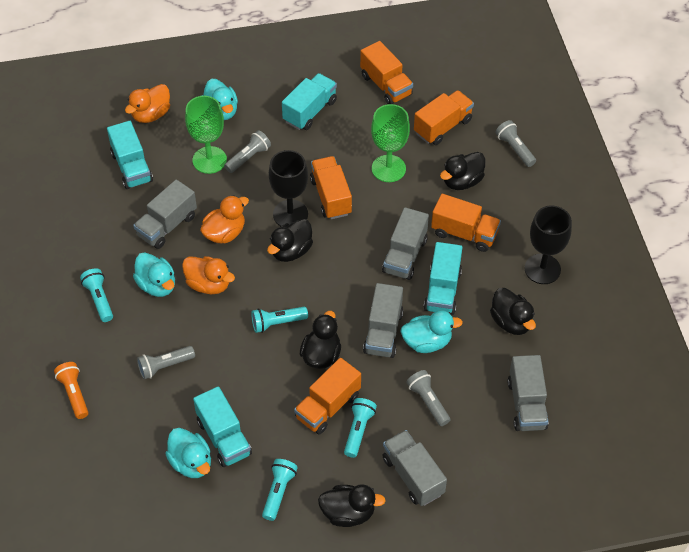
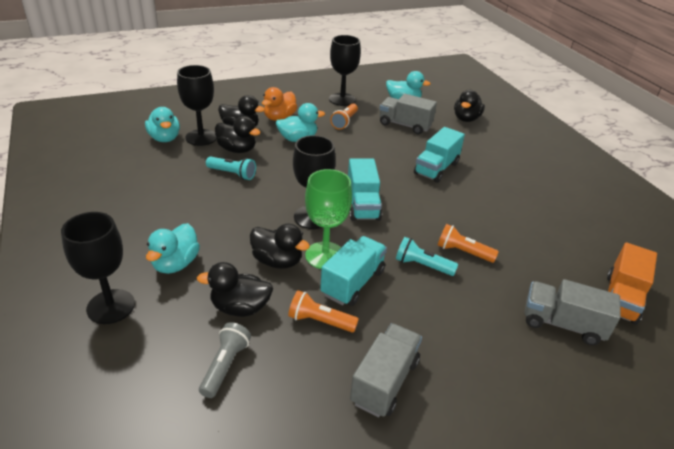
black goblet: [269,150,308,226] [524,205,572,284] = 2 -> [61,212,135,324] [177,65,217,146] [293,135,336,229] [329,35,361,106] = 4
green goblet: [185,96,227,174] [371,104,410,182] = 2 -> [305,169,352,269] = 1
grey flashlight: [137,346,195,379] [224,130,271,173] [406,370,450,426] [495,120,536,167] = 4 -> [199,322,251,398] = 1
grey truck: [133,179,197,249] [363,283,403,358] [382,207,429,280] [383,430,447,506] [507,355,549,431] = 5 -> [350,323,422,417] [379,94,437,134] [525,279,621,345] = 3
orange duck: [125,84,170,123] [182,256,235,294] [200,195,249,243] = 3 -> [262,87,297,121] = 1
orange flashlight: [54,362,88,419] = 1 -> [288,290,359,332] [330,103,358,130] [438,224,499,263] = 3
orange truck: [294,358,361,434] [310,156,352,219] [360,41,413,104] [414,90,474,145] [431,194,501,252] = 5 -> [607,243,657,325] = 1
turquoise flashlight: [80,268,113,322] [251,307,308,333] [262,459,298,521] [344,398,377,458] = 4 -> [206,156,256,180] [396,237,458,276] = 2
turquoise truck: [107,121,153,189] [193,386,252,467] [282,73,337,130] [424,242,462,315] = 4 -> [320,236,387,306] [348,158,382,221] [414,127,465,183] = 3

